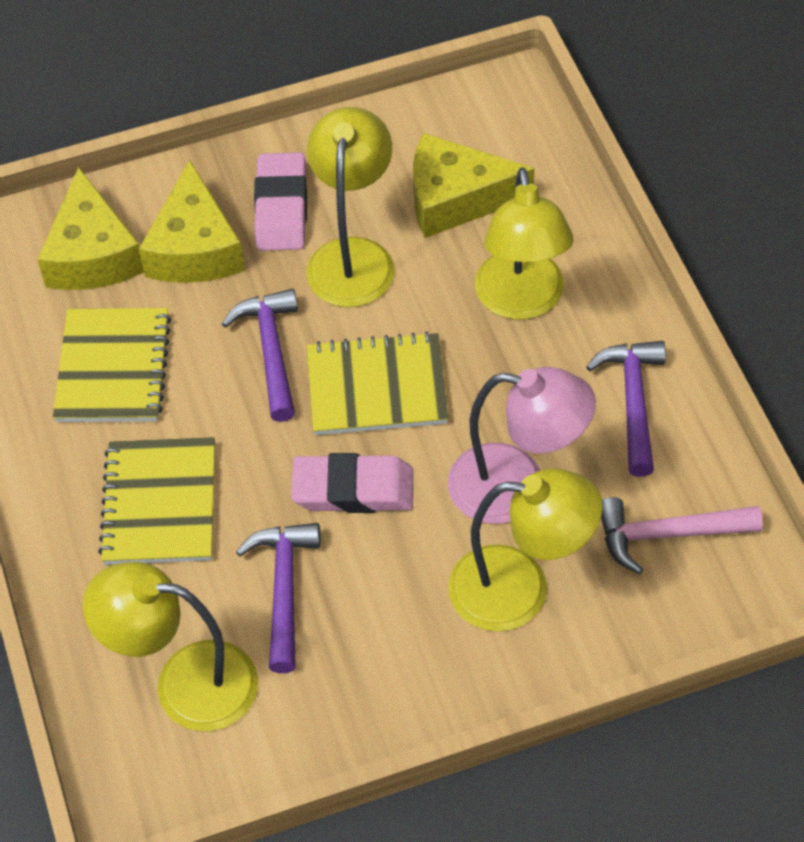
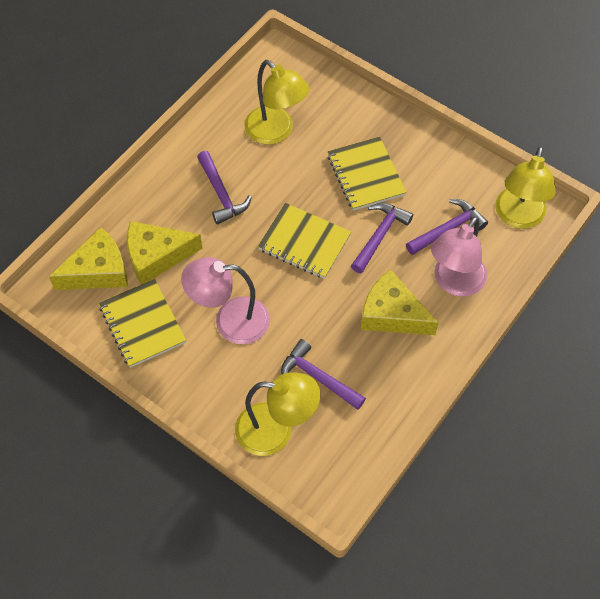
pink eraser: [254,152,307,251] [291,453,413,513] = 2 -> none = 0
pink hammer: [601,497,763,574] = 1 -> none = 0
pink lamp: [448,367,596,524] = 1 -> [181,257,270,344] [431,216,487,297] = 2
purple hammer: [222,289,298,422] [236,523,320,673] [586,341,666,477] = 3 -> [197,151,252,224] [281,339,366,410] [351,203,413,273] [406,199,488,255] = 4
yellow lamp: [83,562,258,731] [307,107,394,307] [448,468,603,632] [475,167,574,320] = 4 -> [235,372,320,456] [244,60,310,145] [495,146,556,229] = 3

